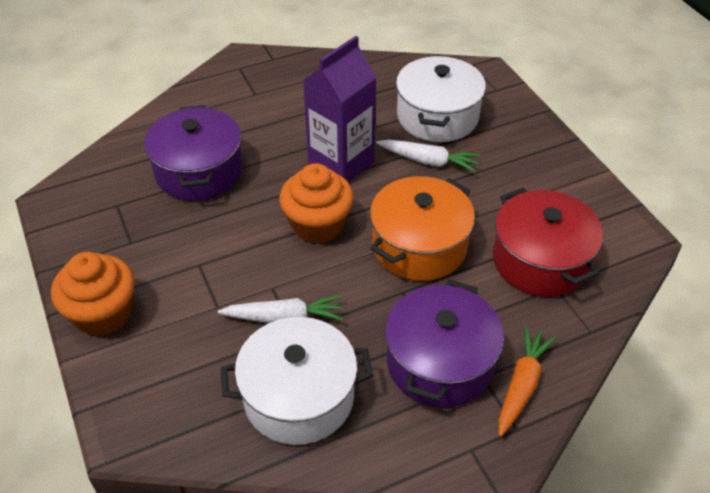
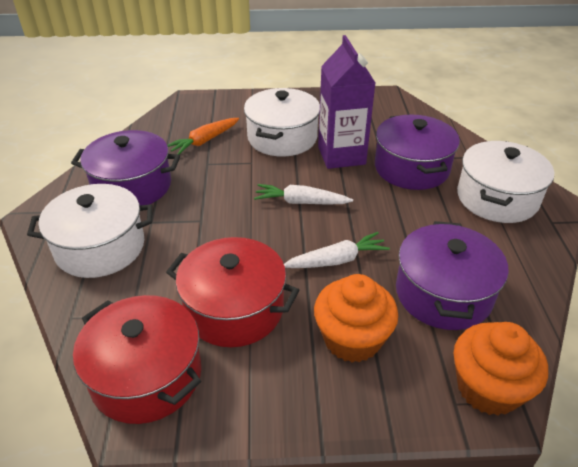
orange pot: [370,176,475,281] = 1 -> none = 0
purple pot: [144,105,243,201] [385,280,504,408] = 2 -> [71,130,180,205] [375,114,460,190] [396,221,509,330] = 3
red pot: [493,188,603,297] = 1 -> [73,295,201,424] [166,237,299,347] = 2
white pot: [221,317,373,445] [396,55,486,142] = 2 -> [27,184,153,278] [244,88,320,157] [457,141,554,223] = 3

